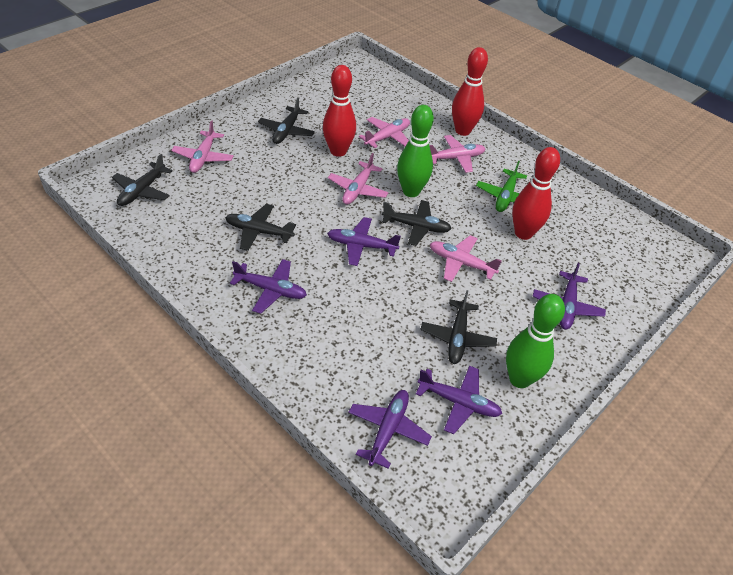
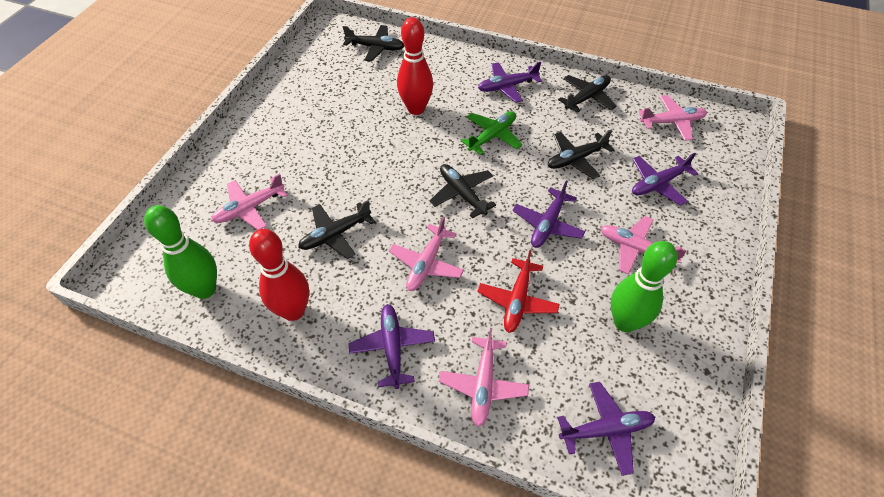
red bowling pin: [323,65,356,157] [452,47,488,136] [512,147,560,240] = 3 -> [249,229,309,321] [397,17,433,115] = 2
red plane: none = 0 -> [477,250,560,333] = 1

